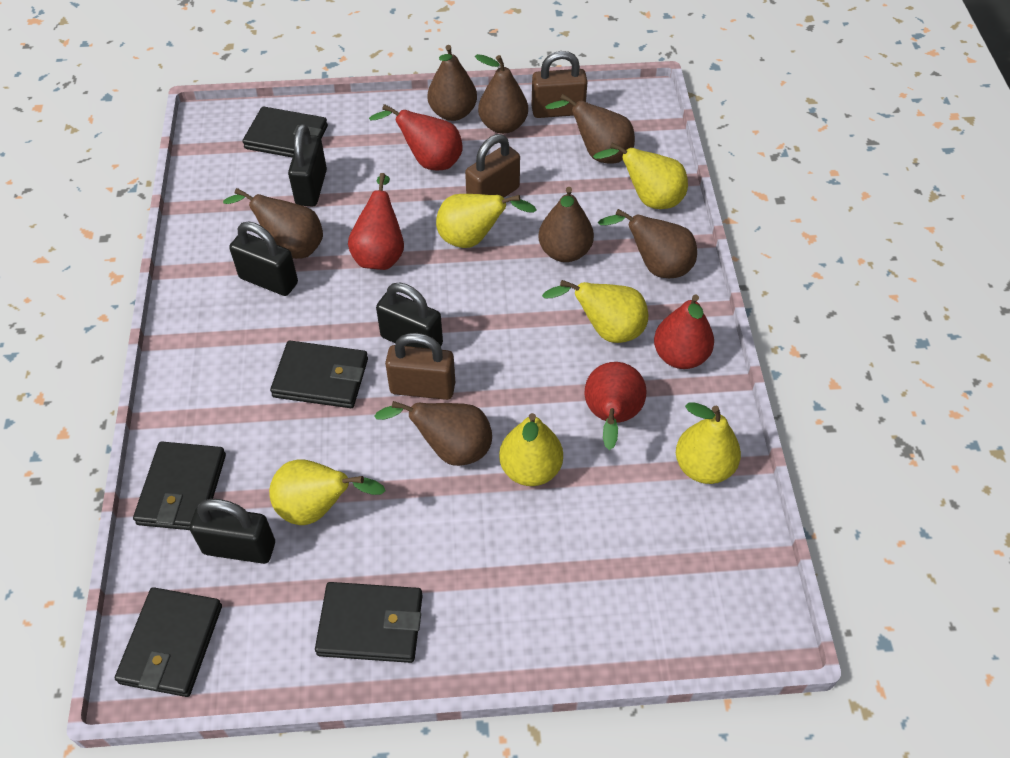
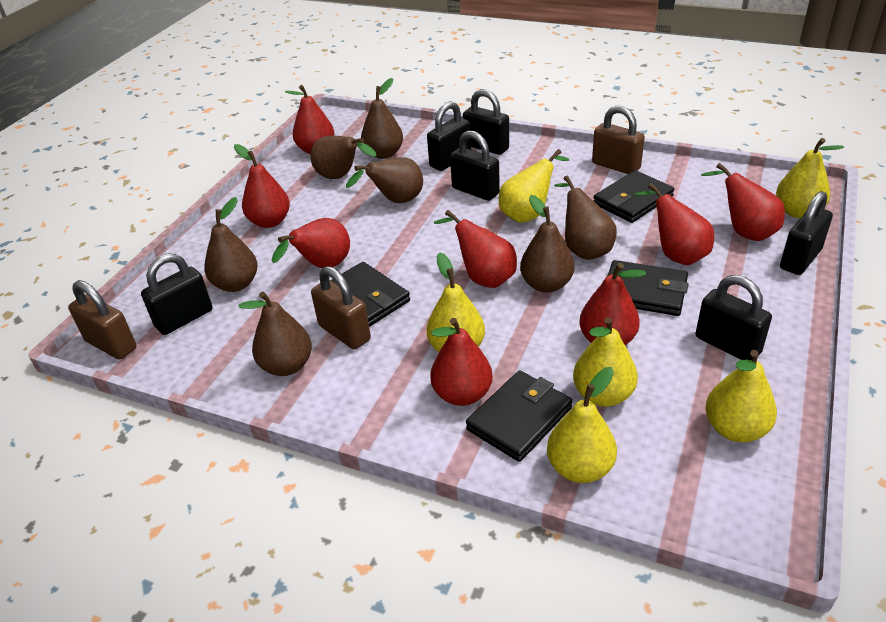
black padlock: [190,499,275,564] [229,222,298,296] [288,124,327,207] [376,282,443,349] = 4 -> [141,253,212,335] [427,101,471,171] [450,130,500,201] [463,89,509,155] [696,275,772,360] [780,191,833,275] = 6
black wallet: [115,587,222,697] [133,441,226,530] [243,106,328,158] [270,341,368,408] [315,582,423,663] = 5 -> [331,262,410,327] [466,370,572,462] [594,170,674,223] [608,260,689,316] = 4
red pear: [348,173,404,270] [369,104,463,170] [585,362,647,450] [654,294,714,369] = 4 -> [234,144,290,228] [272,218,350,268] [285,85,334,154] [430,318,493,406] [434,210,517,288] [579,263,646,345] [634,183,714,265] [701,163,785,241] = 8

